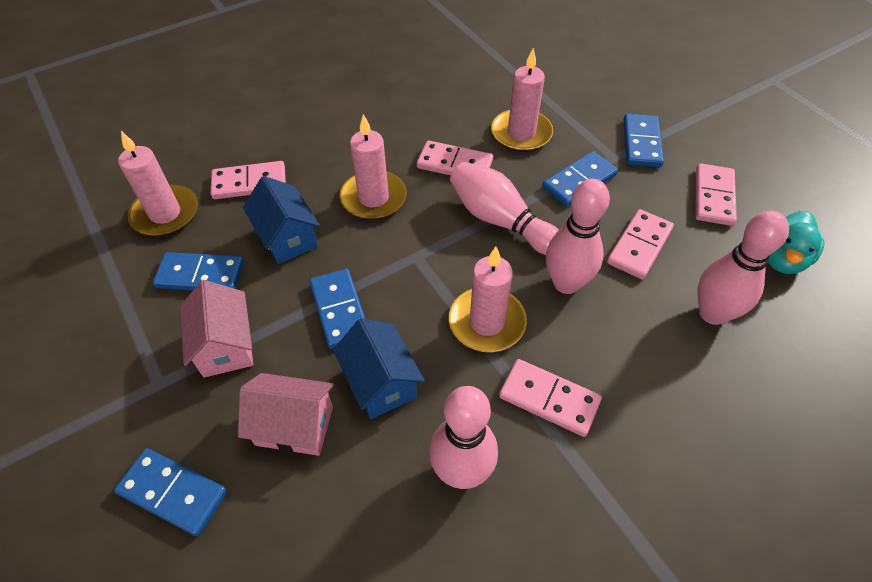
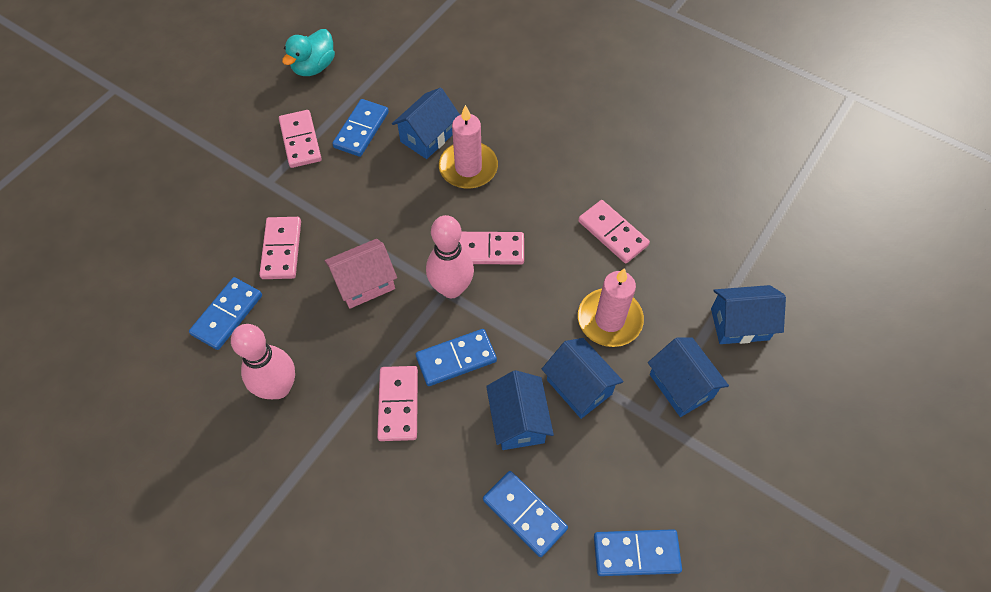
blue house: [243,176,320,264] [333,318,425,419] = 2 -> [392,88,460,159] [486,370,554,450] [542,338,623,419] [648,337,729,417] [711,285,786,344] = 5
pink bowling pin: [429,386,498,489] [450,162,559,255] [546,179,610,294] [698,211,789,325] = 4 -> [231,324,295,399] [426,215,474,298] = 2
pink candle: [118,131,198,237] [340,114,407,220] [449,247,527,352] [491,48,553,152] = 4 -> [439,105,498,189] [578,268,644,347] = 2
pink house: [180,280,253,378] [238,373,334,456] = 2 -> [325,239,397,309] = 1

